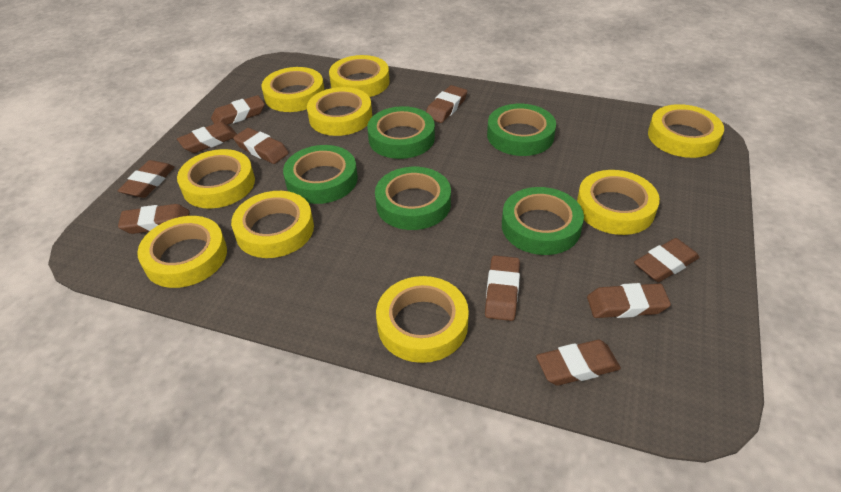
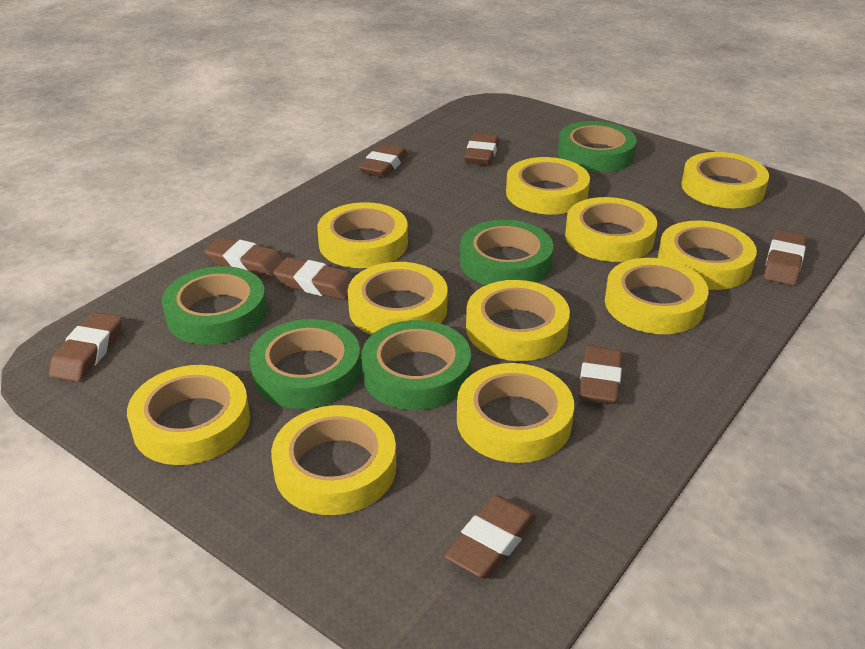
brown eraser: [118,160,175,198] [118,204,190,234] [177,122,237,153] [211,95,265,125] [233,128,289,164] [426,85,467,123] [485,255,520,321] [536,340,621,386] [587,283,671,318] [634,238,700,282] = 10 -> [49,312,122,382] [204,237,284,278] [273,257,353,300] [359,144,408,178] [444,495,537,579] [464,133,499,165] [579,346,622,404] [764,230,806,286] = 8
yellow tape: [137,216,227,288] [177,149,255,209] [231,191,314,258] [261,67,325,112] [307,87,372,136] [329,55,389,97] [376,276,469,363] [577,170,660,235] [648,104,724,158] = 9 -> [127,365,250,465] [271,405,396,515] [317,202,408,268] [348,262,448,335] [457,363,574,463] [466,280,570,361] [506,157,590,214] [565,197,657,262] [605,258,708,334] [658,221,757,290] [681,152,769,208] = 11

